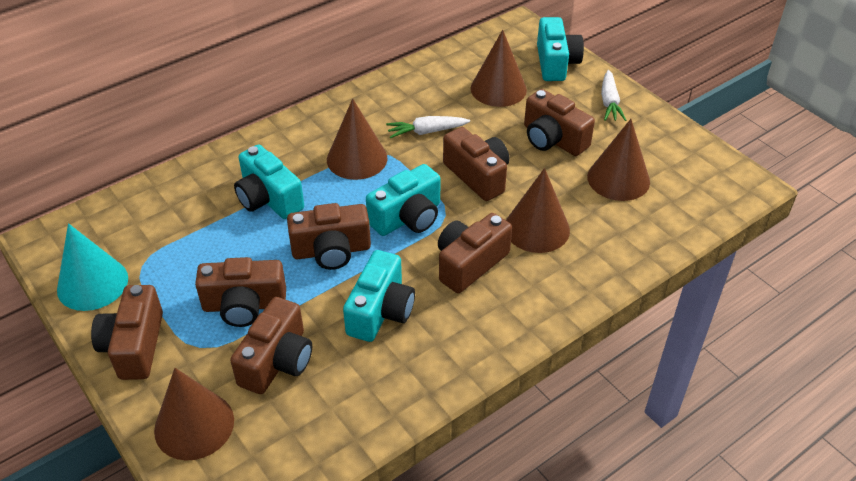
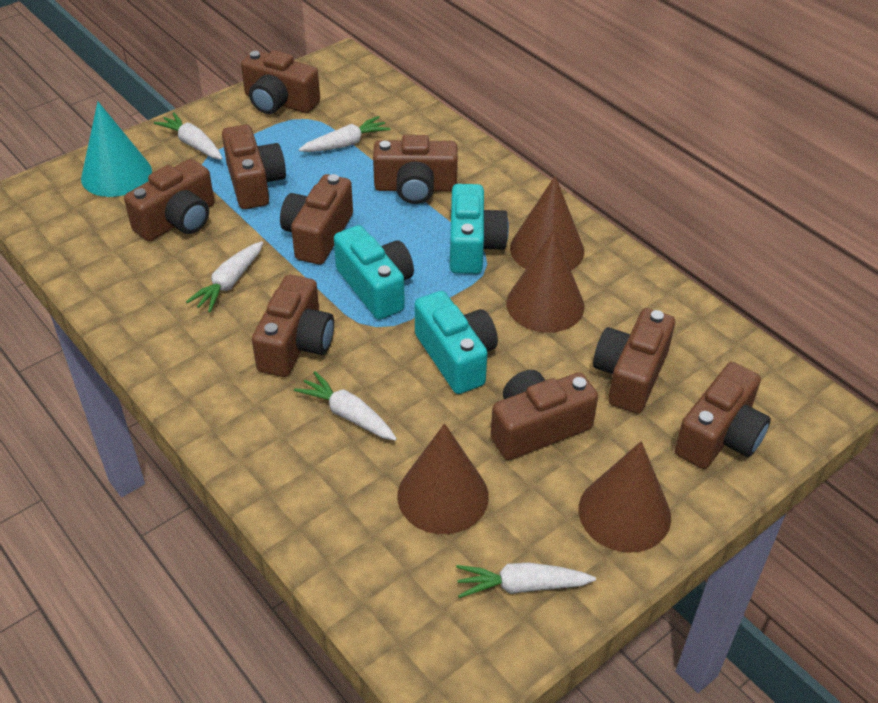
brown camera: [91,285,163,380] [195,257,286,327] [230,297,312,394] [287,203,371,270] [438,213,512,293] [443,127,509,201] [524,89,595,156] = 7 -> [124,159,214,241] [222,124,286,209] [241,50,320,114] [252,275,334,377] [280,174,353,265] [373,135,458,204] [491,370,598,460] [593,308,675,413] [675,362,771,469] = 9
brown cone: [154,368,234,461] [327,98,388,180] [471,30,527,107] [506,168,570,253] [587,119,650,201] = 5 -> [397,423,489,534] [506,230,585,333] [510,176,584,270] [578,441,671,553] = 4
turquoise camera: [234,145,304,219] [343,250,415,342] [366,164,441,236] [537,17,584,81] = 4 -> [334,225,414,320] [415,291,498,394] [450,184,509,274] = 3
white carrot: [386,116,470,138] [601,70,627,121] = 2 -> [154,112,223,160] [186,241,263,313] [294,371,397,441] [299,116,390,152] [456,563,596,598] = 5

